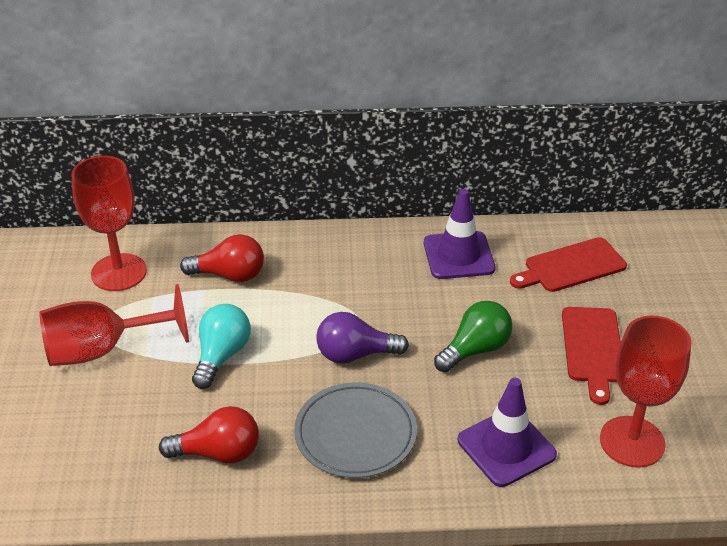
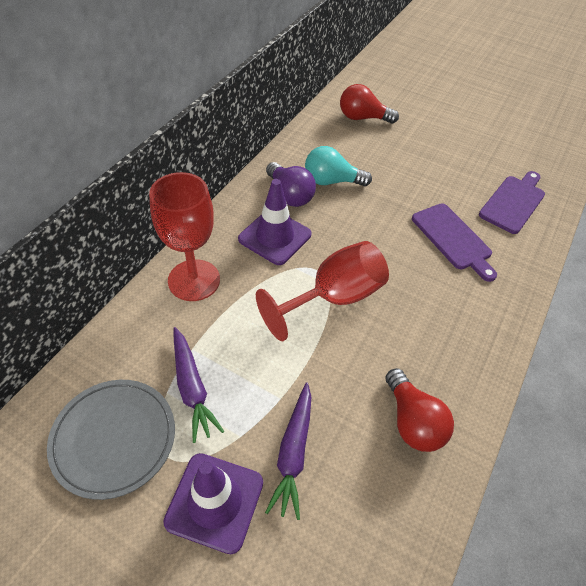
green light bulb: [434,301,513,372] = 1 -> none = 0
purple carrot: none = 0 -> [173,327,224,443] [265,382,311,520] = 2
purple cutting board: none = 0 -> [412,203,497,282] [479,171,545,234] = 2
red cutting board: [510,237,627,292] [562,307,621,405] = 2 -> none = 0
red goblet: [40,284,189,366] [71,156,147,291] [600,316,692,468] = 3 -> [149,172,220,301] [256,241,389,341] = 2

